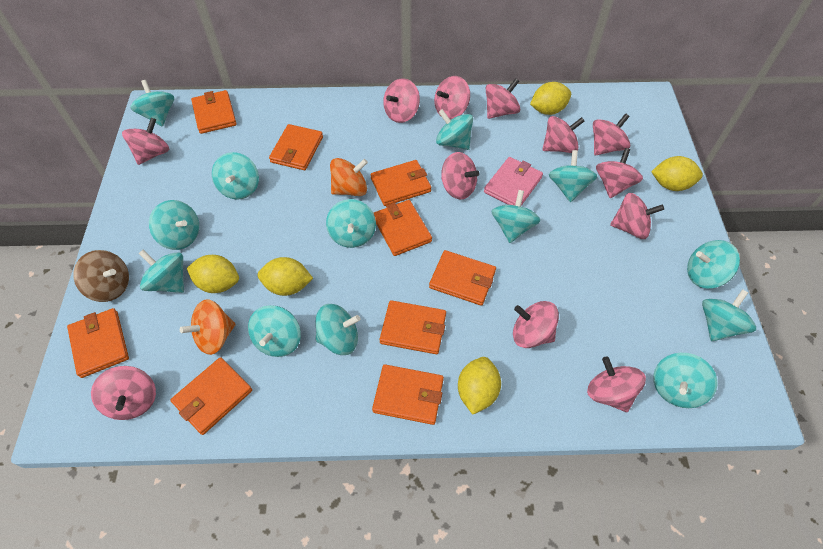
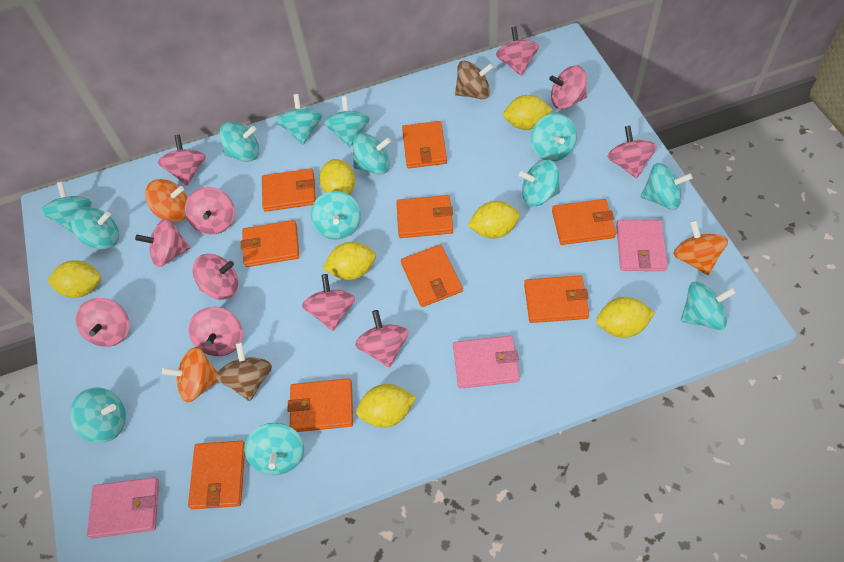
brown spinning top: [73,250,129,302] = 1 -> [216,342,272,401] [455,61,493,99] = 2
orange spinning top: [180,299,236,355] [330,158,368,196] = 2 -> [145,179,188,222] [162,347,218,402] [673,220,728,275] = 3
pink spinning top: [91,366,156,420] [122,118,169,165] [383,78,420,123] [434,76,470,120] [441,152,480,200] [486,78,520,119] [513,301,559,348] [542,116,584,153] [587,356,646,412] [593,113,630,155] [596,148,643,198] [610,193,664,239] = 12 -> [76,298,130,347] [135,218,190,267] [158,135,206,186] [185,187,235,235] [188,307,243,356] [193,254,238,300] [302,274,355,331] [355,310,409,368] [496,26,539,76] [549,65,587,109] [607,126,657,179] = 11
pink wallet: [484,157,543,206] = 1 -> [87,477,159,539] [453,336,520,389] [616,220,668,271] = 3
yellow lemon: [187,255,239,293] [258,257,313,296] [458,357,501,414] [530,82,571,115] [651,156,703,191] = 5 -> [47,260,101,298] [319,159,355,195] [323,242,376,280] [356,384,416,428] [467,201,520,238] [503,95,553,130] [596,297,655,338] = 7

